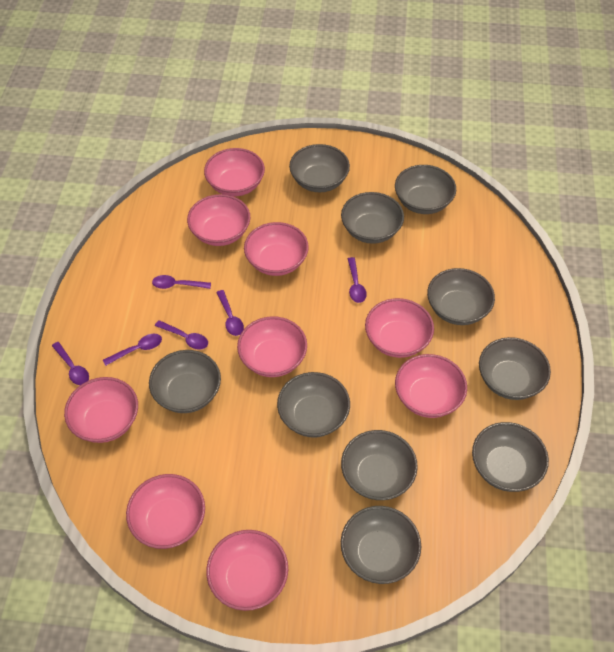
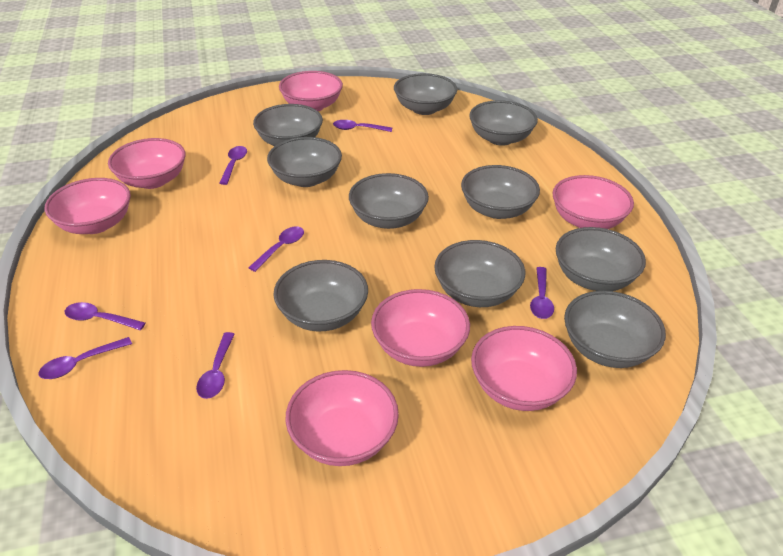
pink bowl: [64,377,138,443] [126,474,205,549] [187,194,250,246] [204,148,265,197] [206,530,288,611] [237,316,307,377] [244,222,309,276] [365,298,434,358] [395,354,467,418] = 9 -> [45,178,131,234] [108,138,186,189] [279,71,343,111] [285,370,399,466] [371,289,470,367] [471,326,577,411] [552,175,634,229] = 7
purple spoon: [52,342,89,385] [103,334,162,366] [152,275,211,289] [155,320,208,350] [216,290,244,336] [348,257,367,303] = 6 -> [38,337,132,379] [65,302,146,330] [196,332,235,399] [219,146,247,185] [248,227,304,272] [333,120,392,132] [530,267,554,319] = 7

